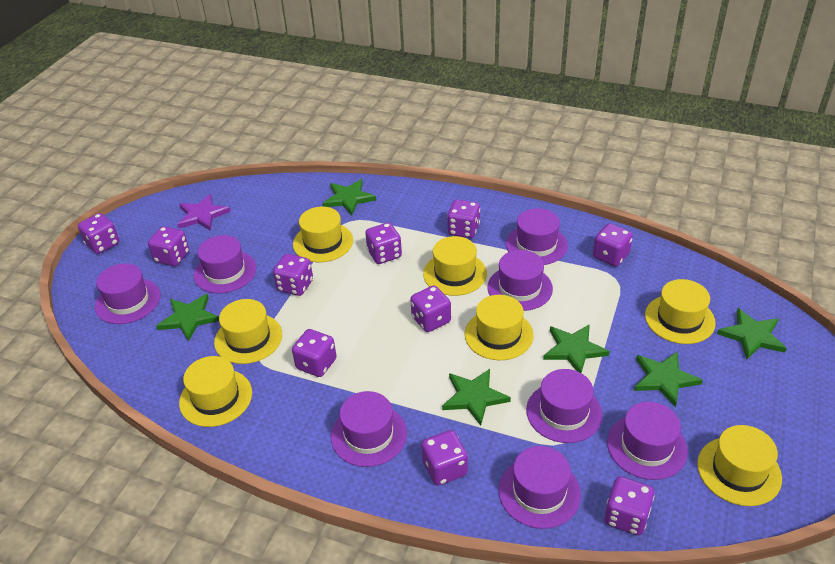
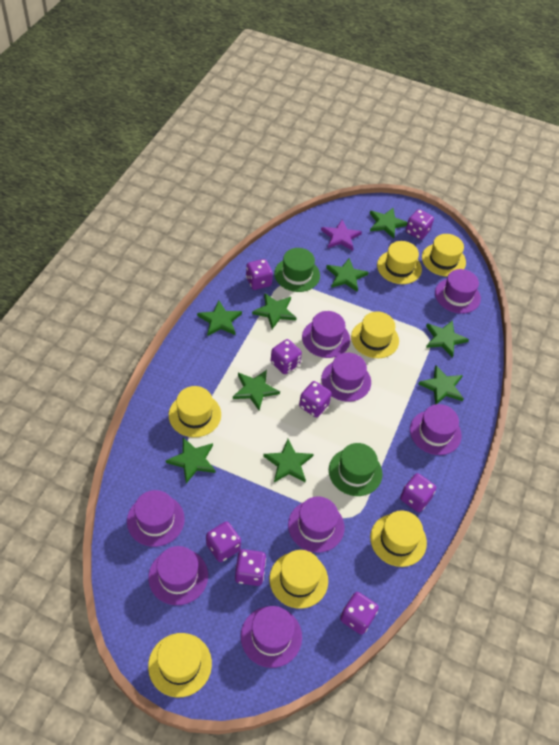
green hat: none = 0 -> [274,248,320,292] [329,443,382,496] = 2
green star: [156,294,219,342] [323,179,376,215] [442,369,511,426] [543,324,610,373] [634,352,703,407] [717,308,787,359] = 6 -> [166,438,216,484] [197,300,242,336] [233,370,280,410] [252,293,296,329] [263,439,314,482] [326,258,369,292] [370,208,408,239] [419,365,464,404] [426,320,469,358] = 9
purple dice: [78,213,120,254] [148,226,189,266] [273,254,313,296] [292,329,336,377] [365,222,402,264] [410,286,451,332] [421,430,468,486] [447,199,480,238] [593,223,633,267] [604,476,654,535] = 10 -> [206,521,241,562] [235,549,266,586] [246,259,273,290] [271,339,302,374] [299,381,332,417] [340,592,379,635] [400,473,436,512] [406,209,434,240] = 8

